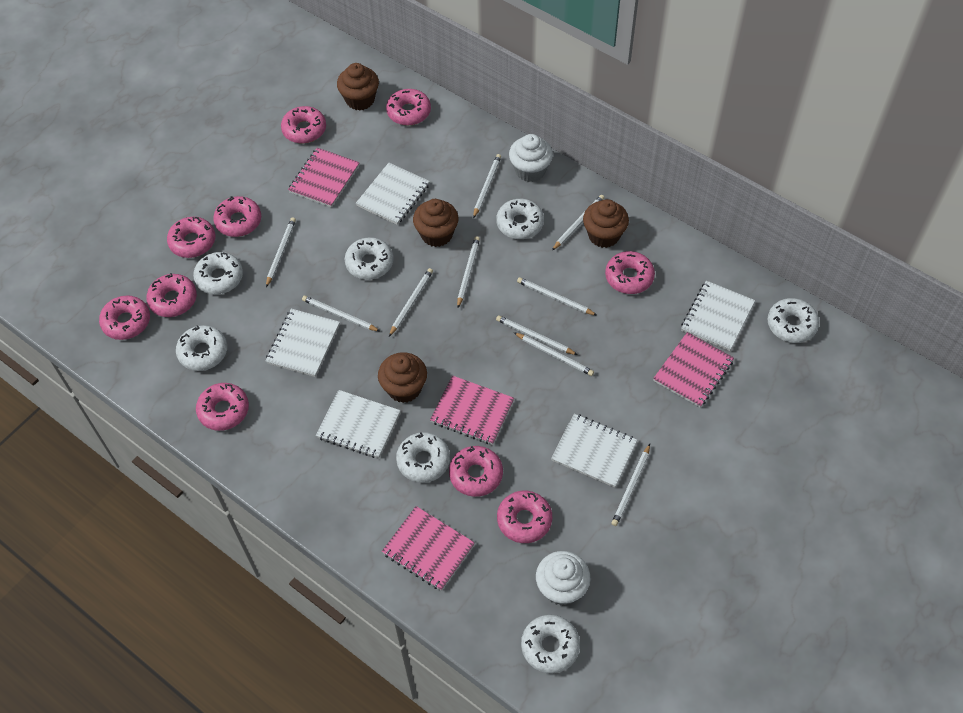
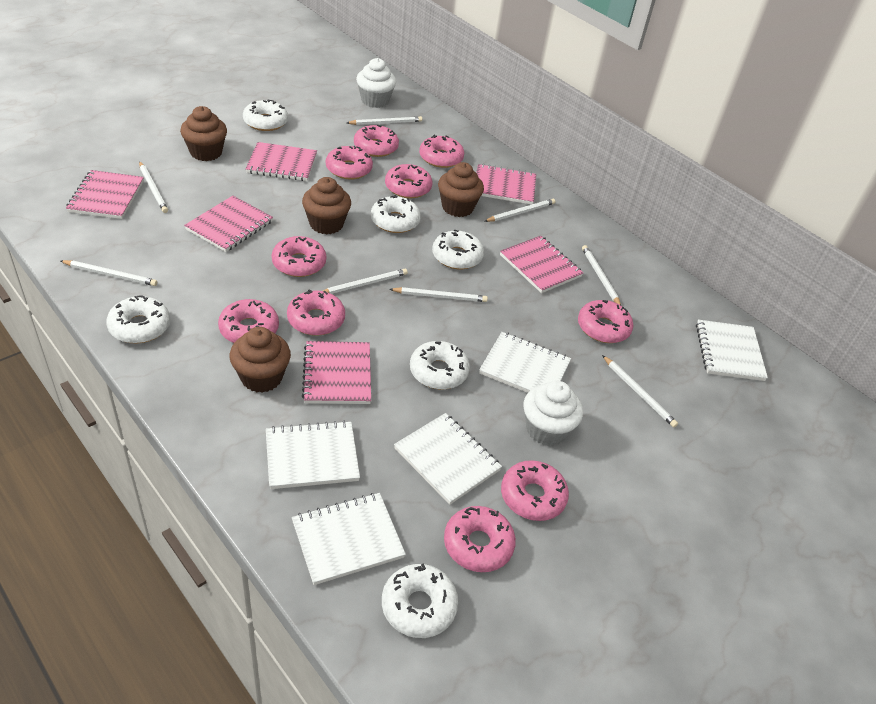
pink notebook: [288,148,360,208] [382,506,475,591] [430,376,514,445] [653,332,734,407] = 4 -> [66,170,144,219] [184,196,273,252] [246,142,317,181] [302,341,371,404] [476,164,536,205] [500,236,583,293] = 6
white donut: [176,325,227,371] [193,252,243,295] [345,237,393,280] [396,432,450,483] [496,199,544,239] [521,615,580,674] [767,298,819,343] = 7 -> [106,295,170,343] [243,100,288,131] [371,195,421,233] [382,564,458,638] [410,341,470,390] [432,229,484,270] = 6
white pencil: [266,218,296,287] [302,296,380,331] [389,268,433,336] [457,236,480,308] [473,154,501,218] [496,315,577,355] [514,332,594,376] [517,277,597,316] [552,195,605,250] [611,444,650,526] = 10 -> [61,260,157,286] [139,161,168,213] [323,268,408,294] [347,116,422,125] [389,287,488,302] [484,199,555,222] [582,245,621,305] [602,355,678,427] = 8

